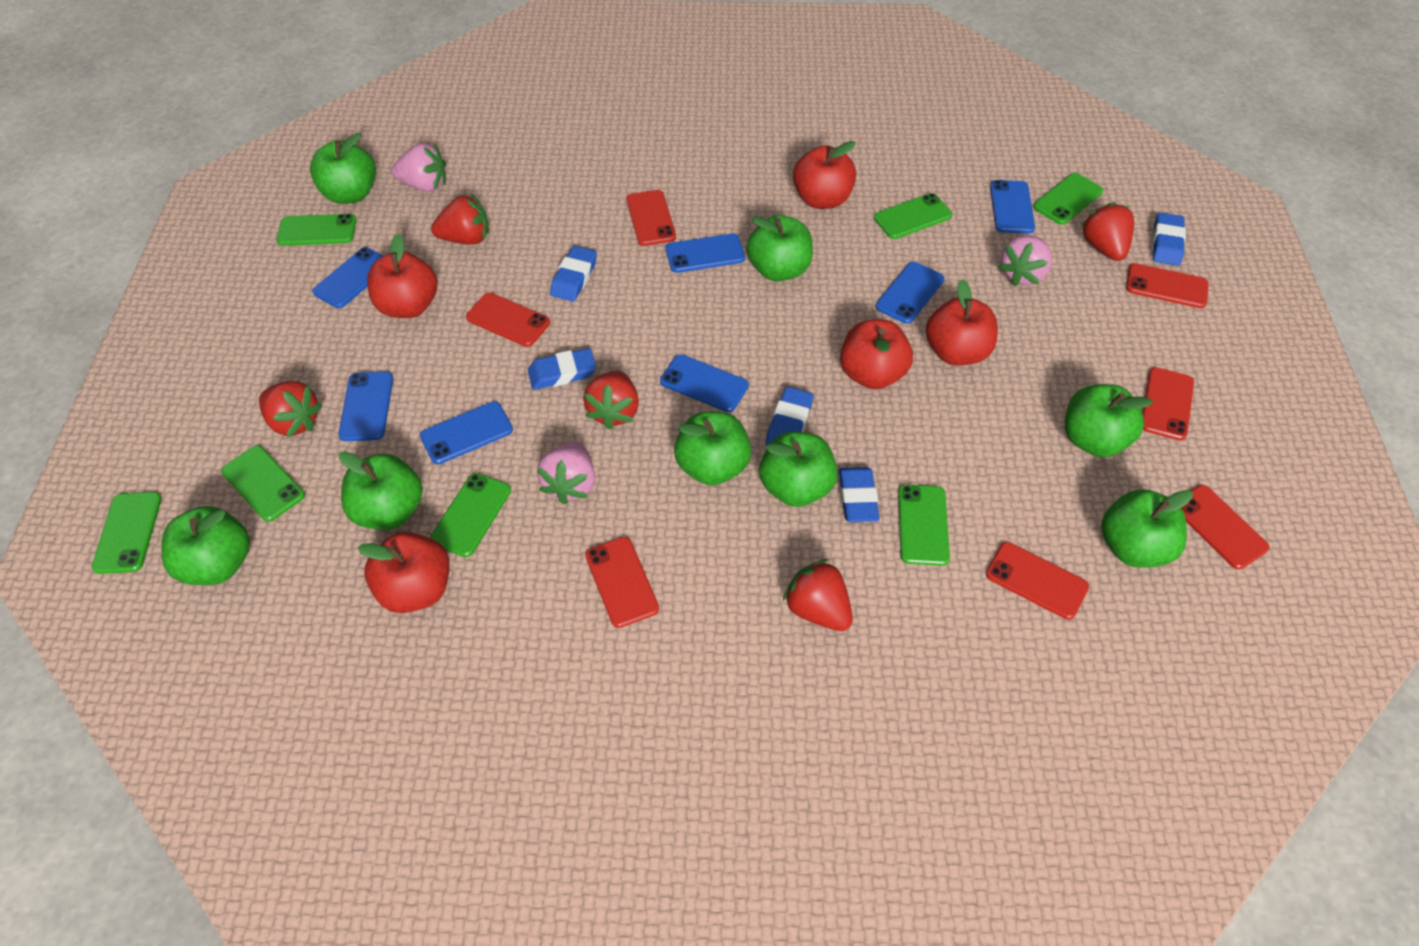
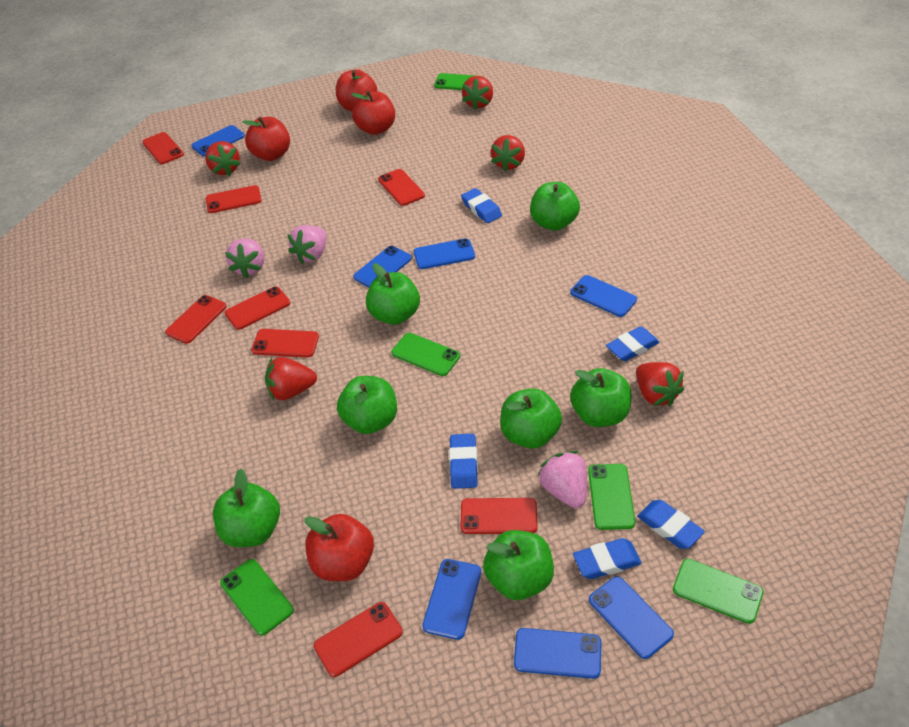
green apple: [161,506,250,585] [310,133,376,204] [339,451,423,530] [674,411,751,485] [746,215,813,281] [759,432,837,507] [1065,384,1153,457] [1101,489,1193,568] = 8 -> [213,469,280,547] [337,376,397,434] [366,263,420,325] [483,530,554,600] [500,388,562,449] [530,182,580,231] [570,368,632,427] = 7
green phone: [92,492,162,574] [221,445,305,522] [277,214,356,246] [430,473,511,557] [874,193,952,239] [898,484,950,566] [1033,173,1103,225] = 7 -> [220,559,294,636] [391,333,460,376] [434,73,483,90] [588,464,635,530] [673,559,763,624] = 5
red apple: [357,532,450,613] [367,234,437,318] [793,141,856,209] [840,319,913,389] [926,279,998,365] = 5 -> [243,117,290,161] [304,514,374,581] [336,70,377,111] [351,91,395,135] = 4
red phone: [466,293,550,347] [585,537,659,628] [626,190,676,246] [986,542,1089,620] [1126,263,1209,308] [1142,367,1194,440] [1181,485,1270,569] = 7 -> [142,132,184,164] [165,295,227,344] [206,185,262,213] [225,287,290,330] [251,329,319,358] [314,602,403,677] [378,169,425,206] [461,498,538,534] = 8

